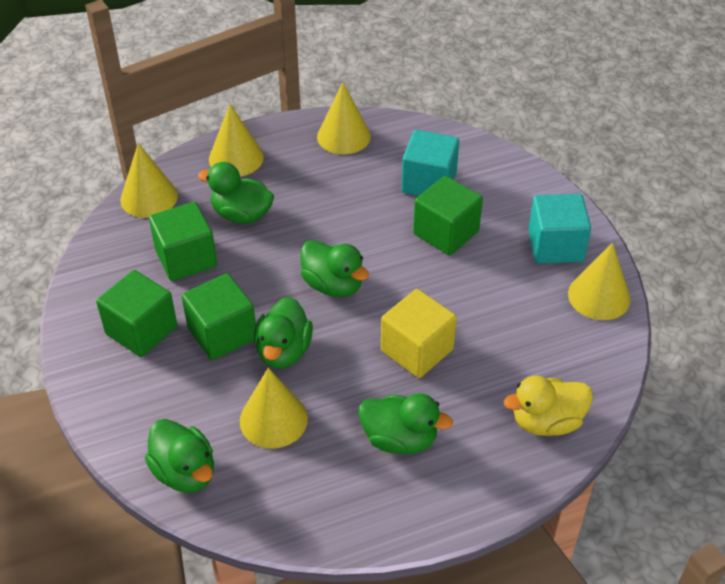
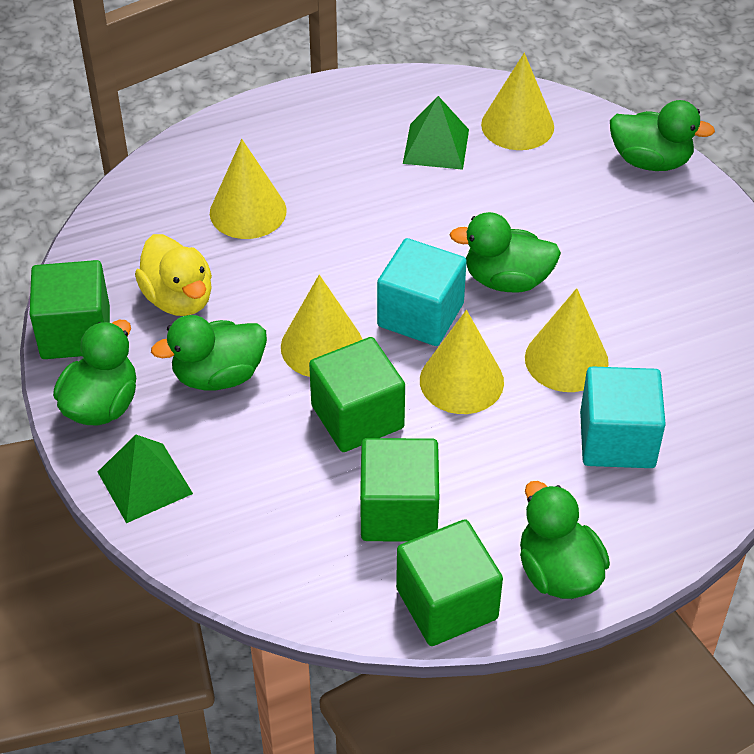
green pyramid: none = 0 -> [98,435,193,523] [403,96,469,170] = 2
yellow cube: [381,289,457,378] = 1 -> none = 0

